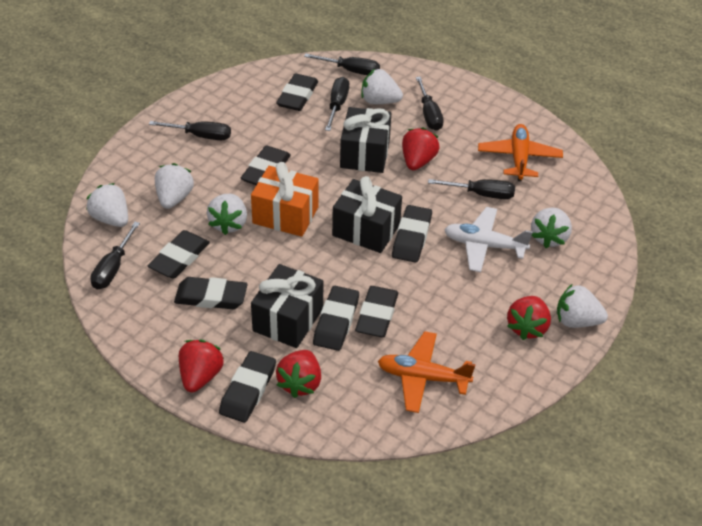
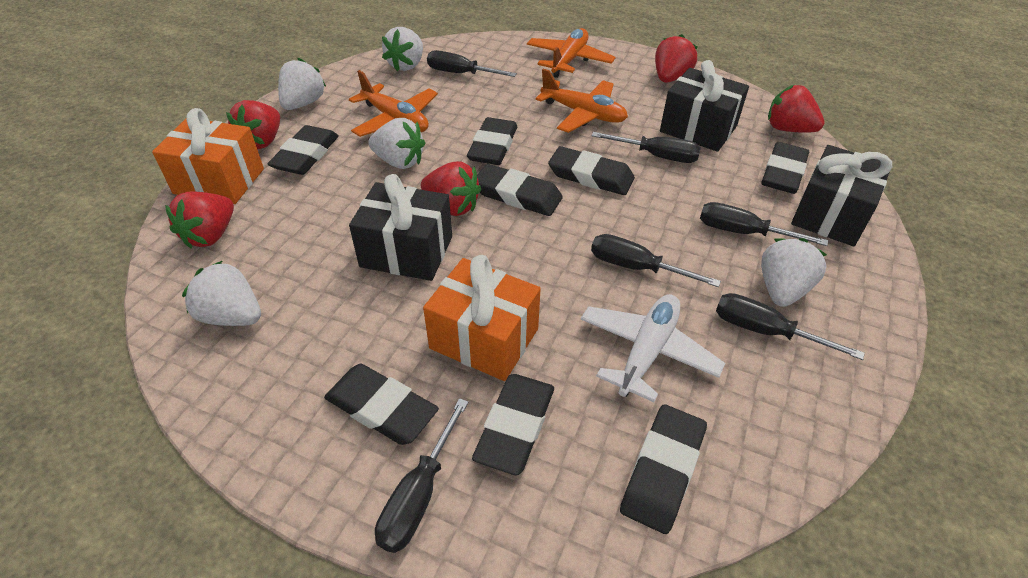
orange gift: [251,162,319,237] = 1 -> [152,108,264,204] [423,255,541,381] = 2
orange plane: [378,331,476,413] [478,124,563,181] = 2 -> [349,70,438,137] [527,28,616,78] [535,69,628,133] = 3
red strawberry: [179,340,223,392] [276,350,321,398] [402,127,439,170] [507,296,551,340] = 4 -> [165,191,234,248] [226,100,280,149] [421,161,481,216] [655,34,698,83] [768,85,825,133] = 5
white strawberry: [86,183,128,227] [155,163,194,209] [207,194,247,235] [361,68,403,104] [531,208,572,248] [557,284,608,328] = 6 -> [182,260,261,326] [278,58,326,110] [368,118,425,169] [382,27,423,72] [761,238,827,307] = 5

